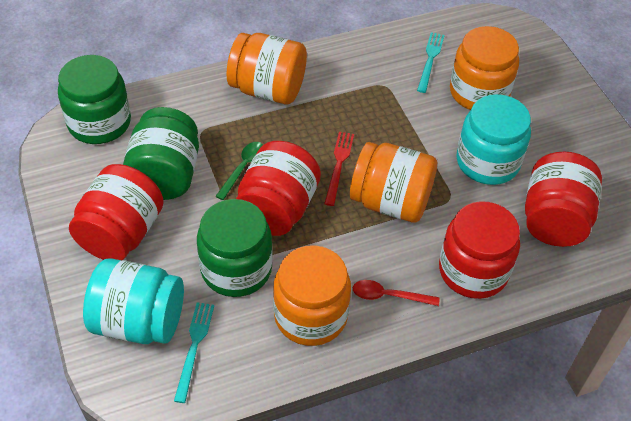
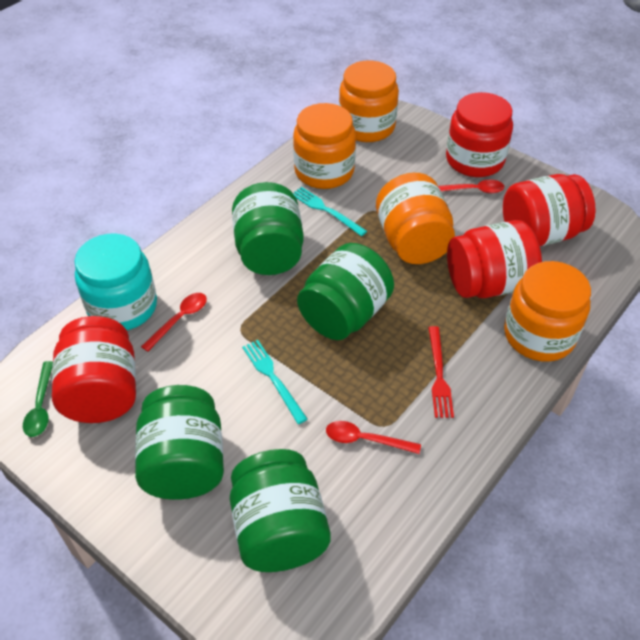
green jar: [58,55,131,144] [123,107,199,200] [197,199,273,297] = 3 -> [135,385,224,500] [230,449,331,572] [232,182,304,275] [297,243,394,340] = 4
red spoon: [353,280,440,306] = 1 -> [141,293,207,352] [326,421,421,454] [438,180,504,193] = 3
turquoise jar: [83,258,184,344] [457,94,531,185] = 2 -> [75,234,157,330] = 1

